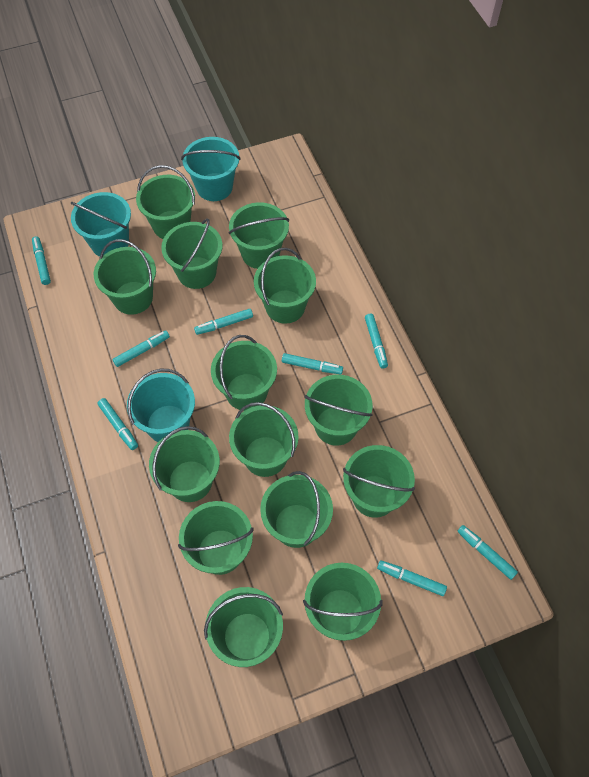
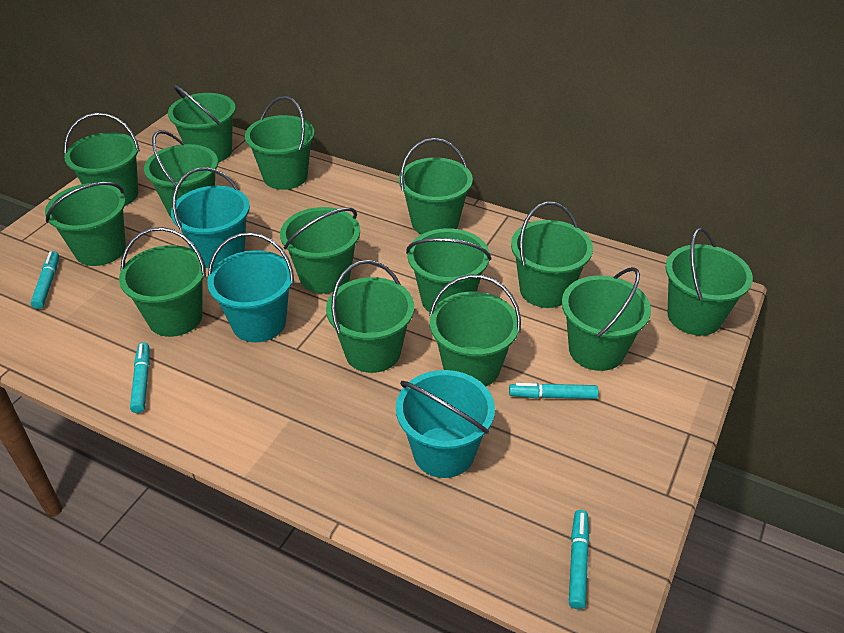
turquoise marker: [32,236,51,285] [97,398,138,450] [112,331,170,367] [194,309,253,335] [282,353,343,375] [365,314,388,369] [377,560,447,596] [457,525,518,580] = 8 -> [31,251,59,309] [130,342,150,413] [509,383,599,399] [569,510,589,609] = 4

